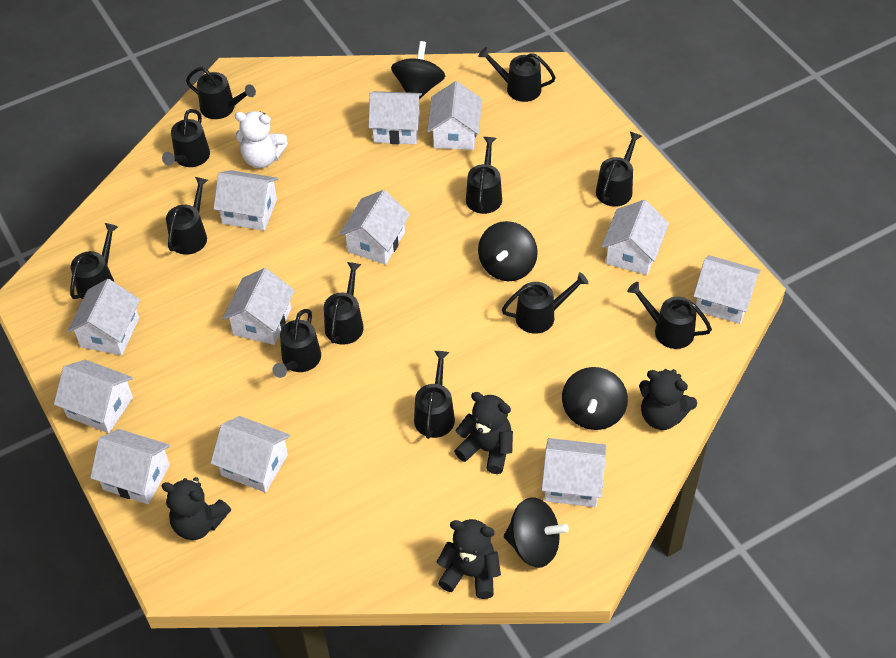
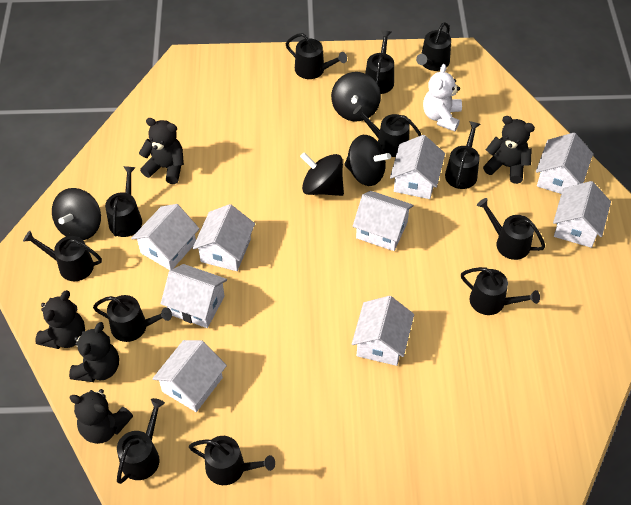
black teddy bear: [162,477,231,540] [437,519,501,599] [454,392,513,474] [639,369,697,430] = 4 -> [35,290,85,349] [69,322,119,382] [69,389,133,444] [139,118,184,184] [483,116,535,184] = 5
white house: [54,360,133,433] [67,279,140,355] [90,429,170,504] [211,416,290,493] [213,170,278,231] [222,268,295,345] [339,190,410,265] [368,91,422,144] [427,81,482,150] [541,438,606,507] [602,200,669,275] [693,255,761,324] = 12 -> [131,204,200,270] [152,340,227,412] [161,264,227,328] [192,204,255,271] [352,296,414,366] [353,191,414,251] [390,135,445,199] [536,133,593,194] [553,181,611,248] = 9

